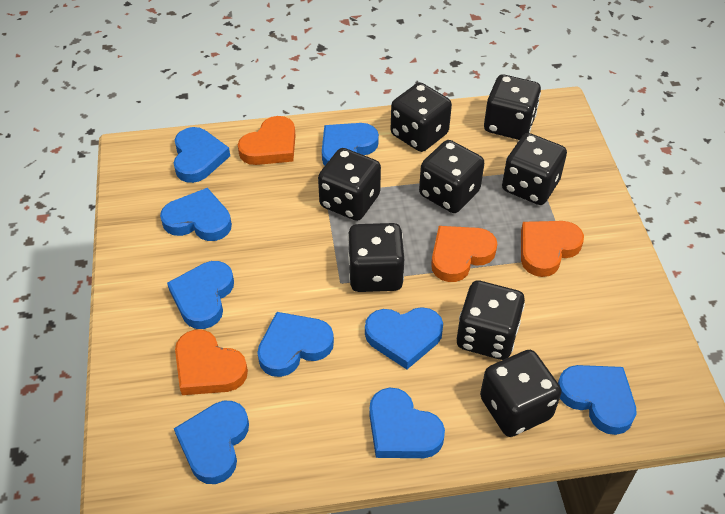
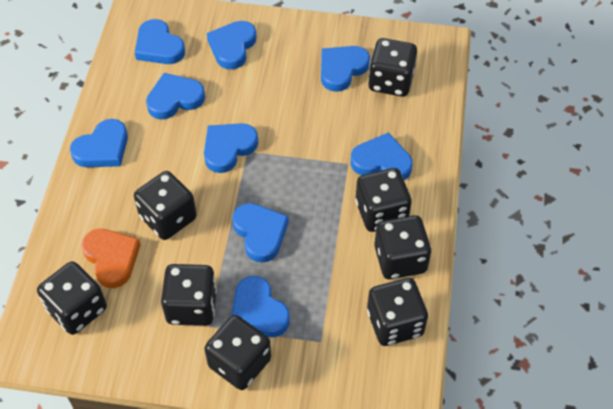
orange heart: [175,330,248,395] [238,116,296,165] [431,226,497,282] [521,221,584,277] = 4 -> [81,229,141,288] = 1

